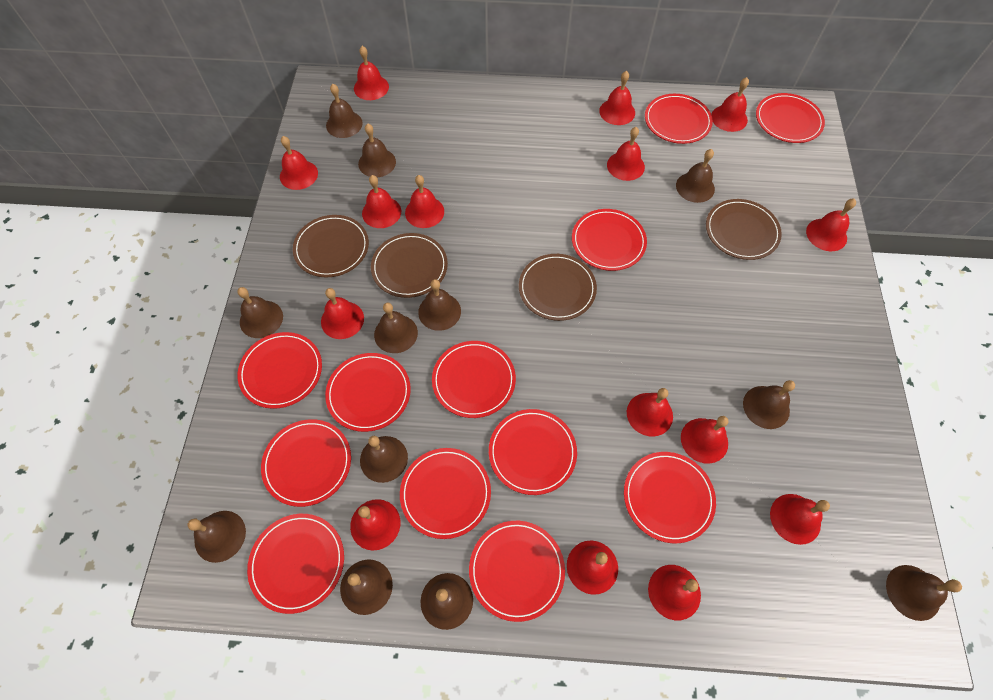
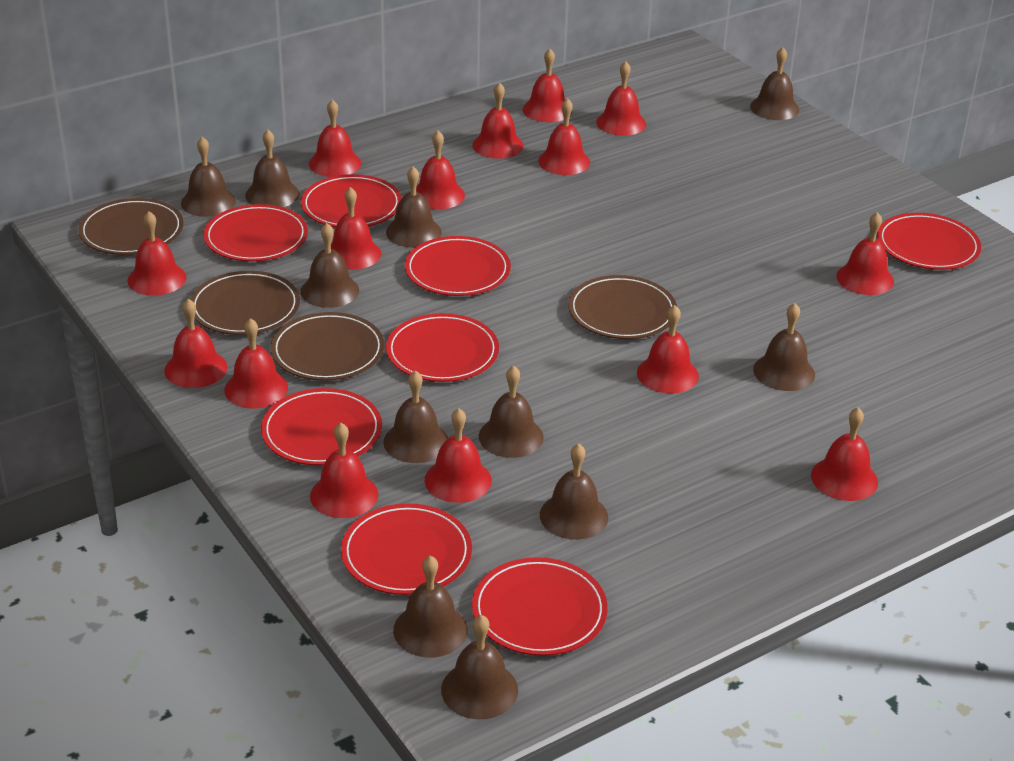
brown bell: [188,511,246,563] [238,287,283,338] [326,84,363,138] [340,559,393,615] [358,124,396,177] [360,436,408,483] [374,302,418,353] [418,279,461,331] [420,573,473,630] [676,149,715,203] [743,380,795,429] [886,565,962,621] = 12 -> [181,137,236,217] [245,130,300,207] [301,223,359,308] [383,370,448,463] [386,166,442,248] [393,556,468,657] [441,615,518,719] [479,365,544,458] [540,443,608,540] [750,47,799,120] [753,303,815,391] = 11
red plate: [237,332,322,409] [247,514,344,614] [261,419,351,507] [325,353,411,432] [400,448,491,539] [432,341,516,418] [469,521,565,622] [489,409,577,495] [572,209,647,271] [624,452,716,543] [645,94,713,144] [756,93,825,143] = 12 -> [204,204,308,262] [261,388,382,465] [301,174,402,227] [341,503,472,595] [386,313,499,382] [405,236,511,296] [472,557,608,656] [877,213,981,270] = 8

